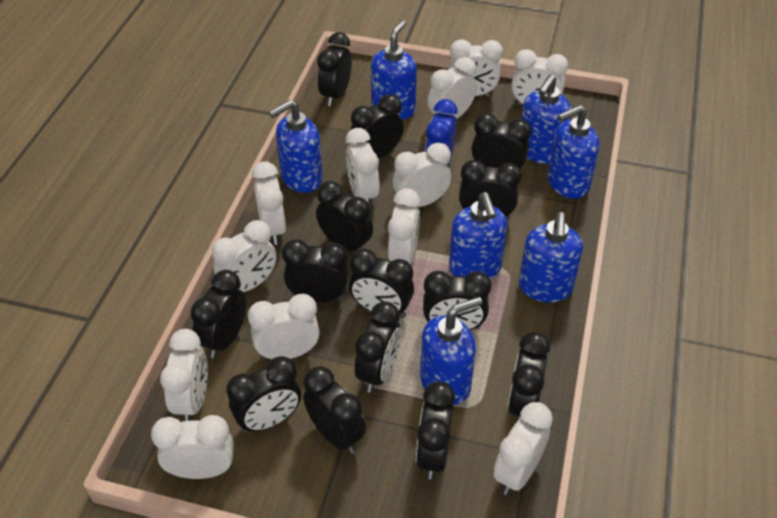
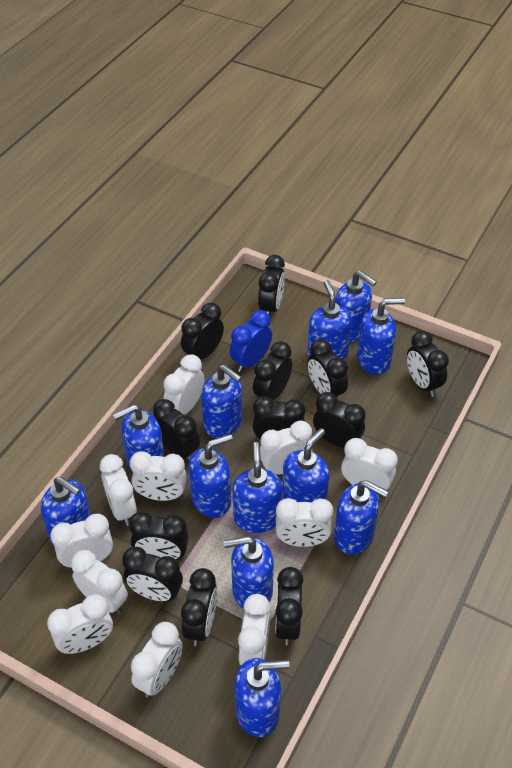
black clock: [190,270,246,358] [226,356,301,433] [282,239,349,302] [303,366,366,454] [316,181,373,251] [317,32,352,106] [349,248,414,318] [351,94,404,158] [355,301,401,393] [416,381,455,479] [423,271,491,330] [459,160,522,220] [471,113,531,169] [508,332,550,422] = 14 -> [122,547,183,602] [129,512,189,560] [153,399,200,461] [181,303,224,360] [181,568,217,646] [252,396,305,441] [253,341,292,400] [258,255,285,316] [275,567,304,645] [308,339,348,400] [313,392,365,448] [407,331,449,397] = 12
blue soap dispenser: [269,100,323,193] [371,20,417,120] [420,297,482,405] [449,192,508,279] [519,212,583,303] [521,74,572,164] [547,105,600,199] = 7 -> [41,477,91,546] [113,404,164,472] [189,434,233,518] [201,365,242,438] [223,536,274,609] [232,442,282,533] [235,658,290,737] [282,428,330,503] [307,280,352,359] [334,480,388,555] [335,270,377,343] [357,298,405,374] = 12
white clock: [151,415,234,479] [160,329,208,421] [212,220,276,292] [248,294,320,360] [252,162,286,245] [346,128,380,208] [388,188,420,264] [393,143,451,207] [428,57,477,119] [449,39,503,96] [494,402,553,495] [511,49,568,104] = 12 -> [47,594,113,654] [51,514,113,568] [71,550,128,614] [100,454,137,526] [130,451,187,501] [131,622,183,698] [163,354,204,415] [238,594,270,665] [260,420,312,474] [276,498,333,547] [341,438,398,490] = 11

